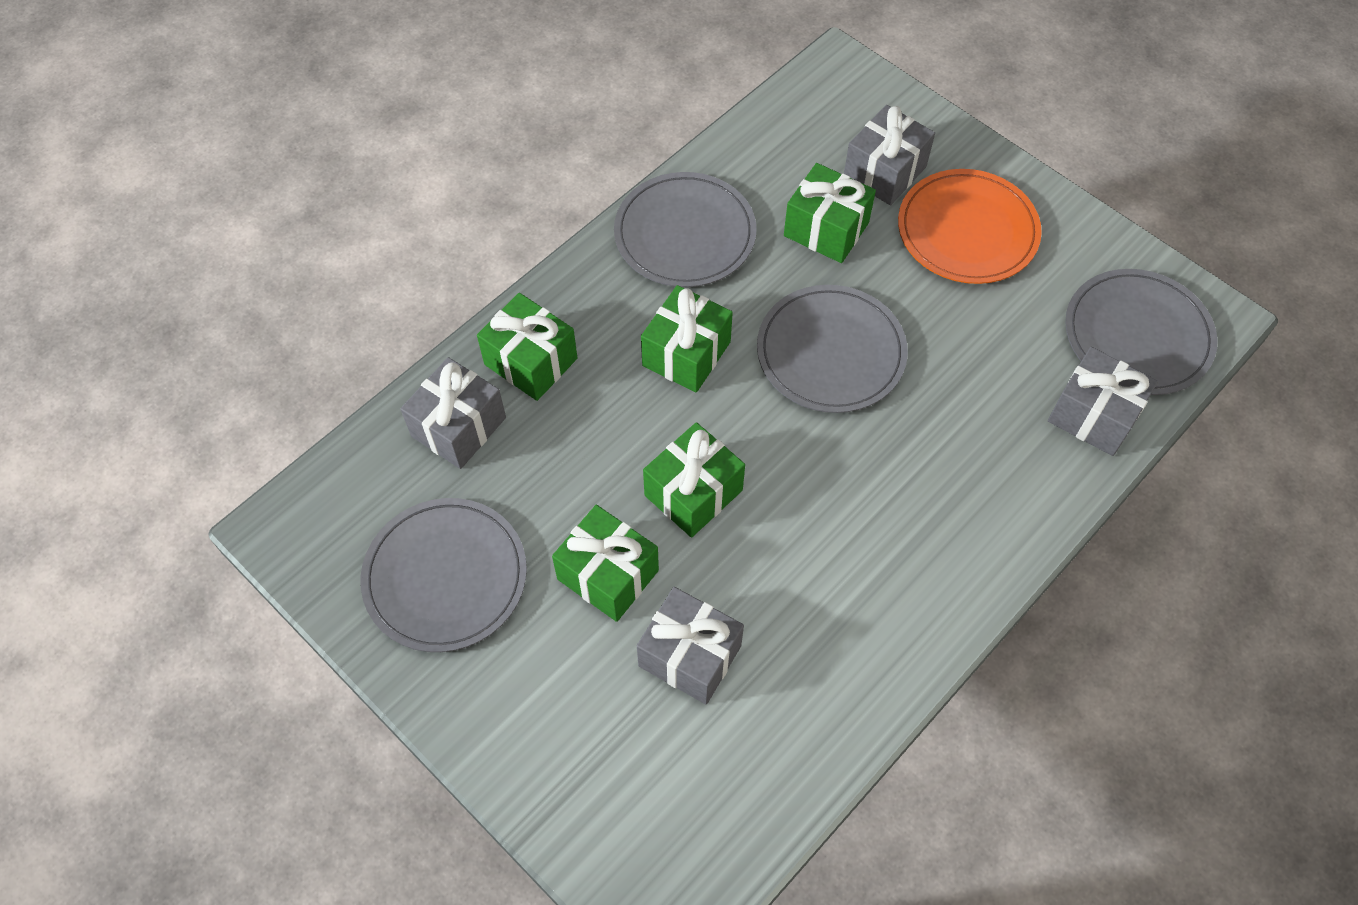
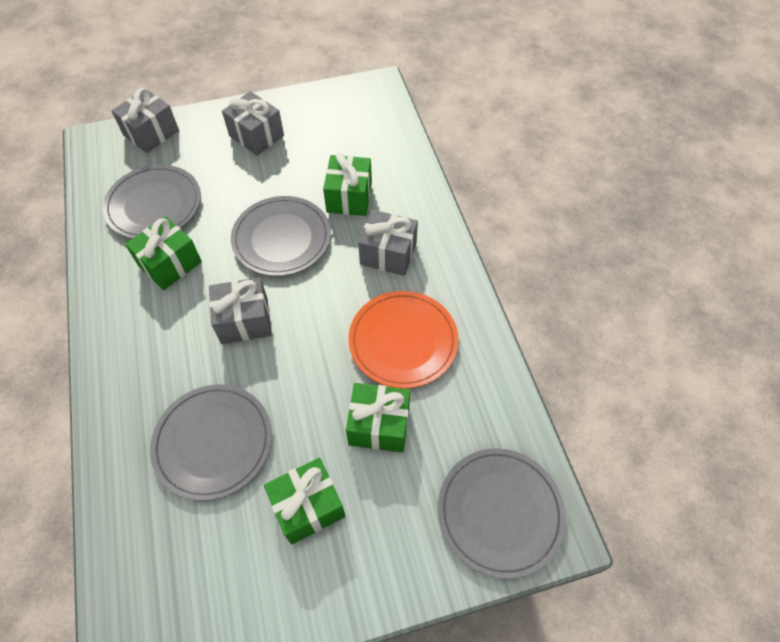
green gift: [477,293,577,401] [552,505,659,622] [641,285,733,393] [643,422,745,538] [784,163,876,263] = 5 -> [125,216,202,290] [264,458,345,545] [323,152,372,216] [346,383,410,452] = 4

